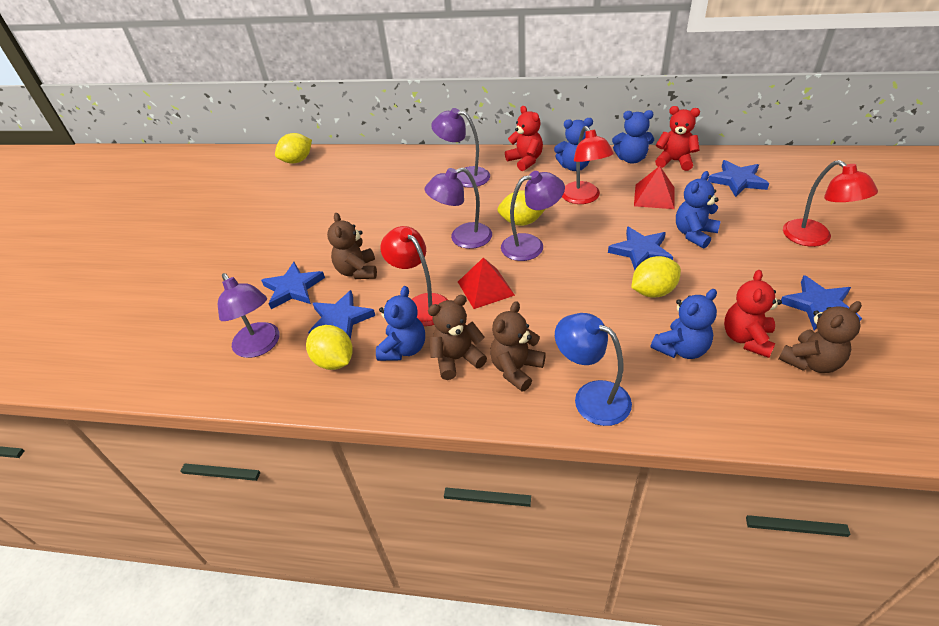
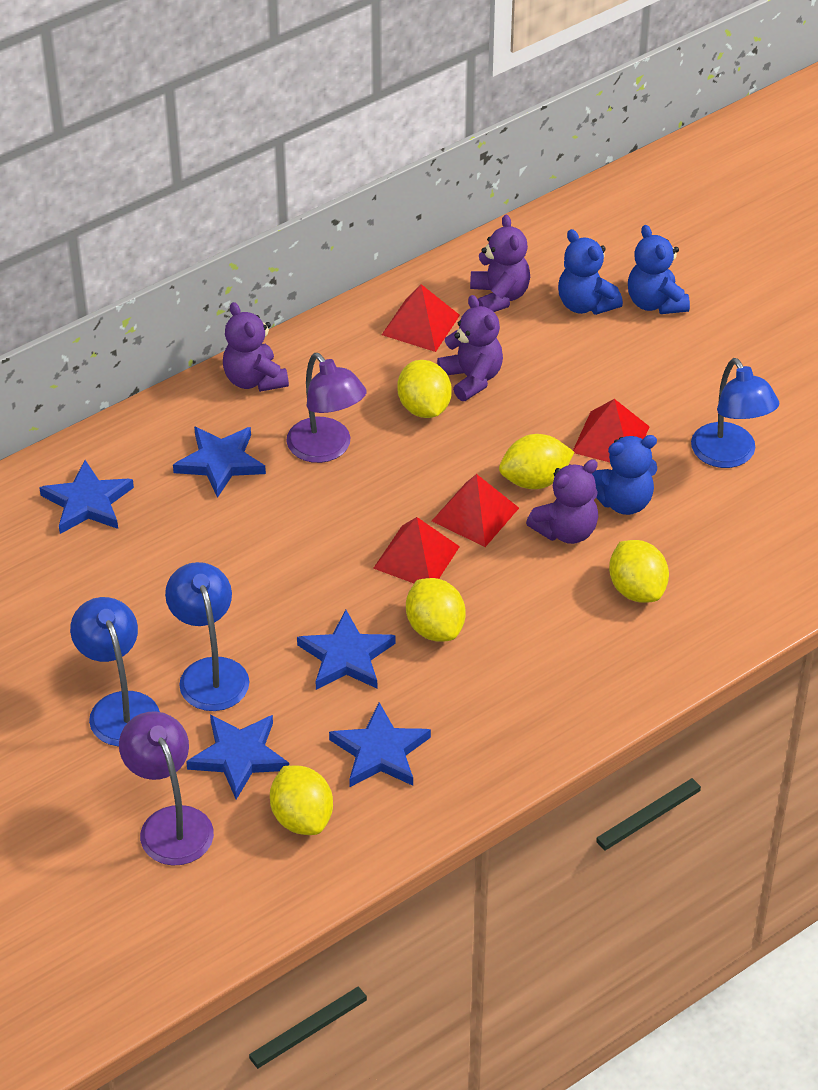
blue lamp: [555,313,632,426] = 1 -> [70,597,160,746] [165,562,249,711] [691,358,779,468] = 3
blue teddy bear: [376,286,425,361] [554,118,593,171] [612,110,654,164] [651,289,717,359] [676,171,721,248] = 5 -> [558,229,623,315] [592,435,657,515] [628,225,690,314] = 3
brown teddy bear: [327,213,377,279] [428,295,487,380] [490,301,546,392] [779,301,862,373] = 4 -> none = 0
purple lamp: [218,273,280,358] [425,167,492,249] [431,108,490,188] [501,171,565,261] = 4 -> [119,712,214,866] [287,353,367,463] = 2
purple teddy bear: none = 0 -> [223,302,289,392] [437,295,503,401] [470,214,530,312] [526,459,598,544] = 4
red lamp: [380,226,448,326] [562,126,614,204] [783,160,878,247] = 3 -> none = 0
red pyramid: [458,257,515,309] [634,166,674,209] = 2 -> [373,517,460,583] [382,284,460,352] [432,474,519,547] [573,399,650,462] = 4
red teddy bear: [505,106,543,171] [655,106,700,171] [724,270,782,358] = 3 -> none = 0
yellow lemon: [275,133,312,164] [306,325,353,370] [497,190,546,226] [631,256,681,298] = 4 -> [270,766,333,835] [397,360,452,418] [406,578,465,642] [499,434,574,489] [609,540,669,603] = 5

